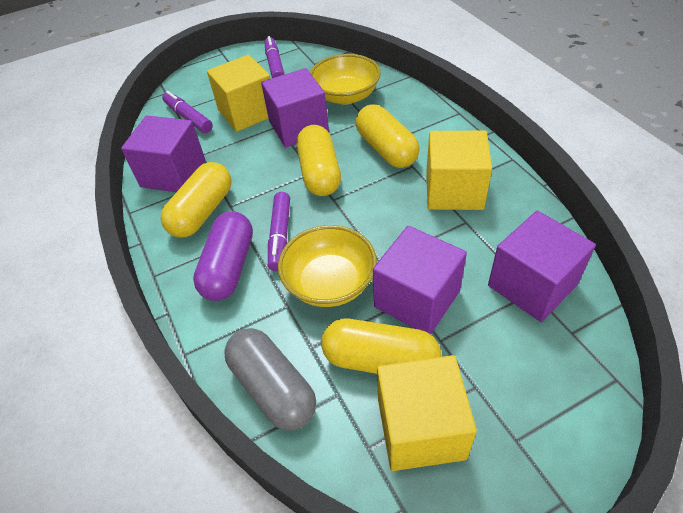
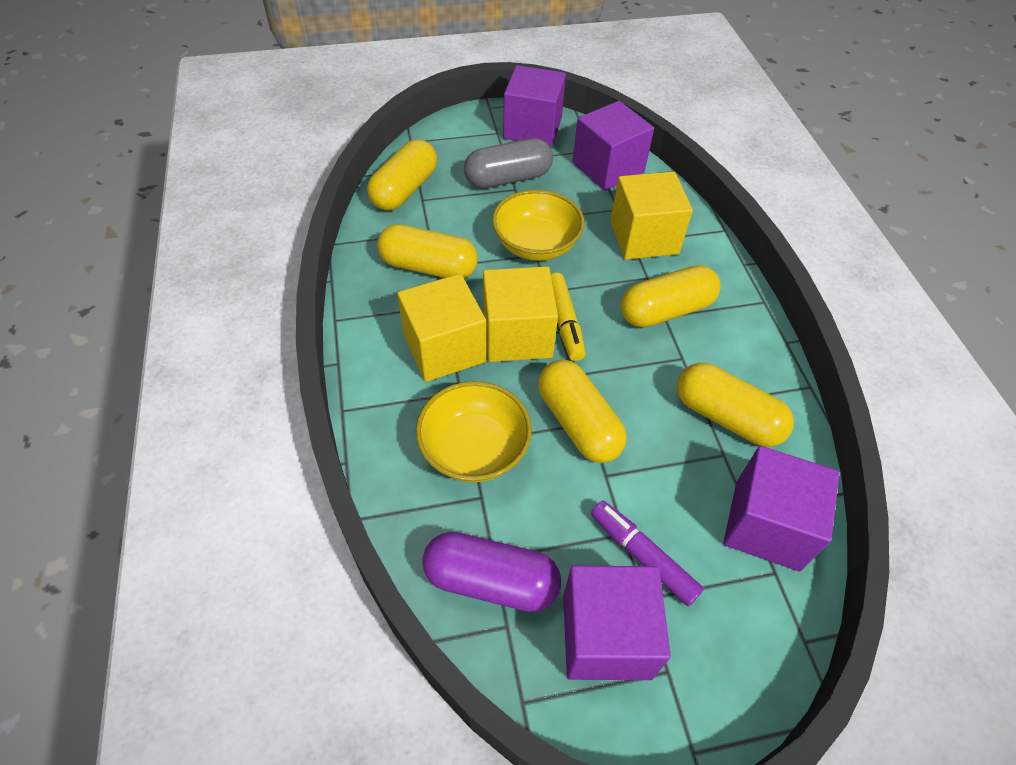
purple marker: [162,91,213,133] [265,36,285,78] [268,192,290,271] = 3 -> [591,501,704,606] = 1
yellow capsule: [160,162,231,238] [297,125,341,196] [321,319,441,374] [356,105,420,168] = 4 -> [367,139,437,211] [377,224,478,279] [538,360,627,463] [621,265,721,328] [677,363,794,447] = 5
yellow marker: none = 0 -> [551,273,586,361] = 1

